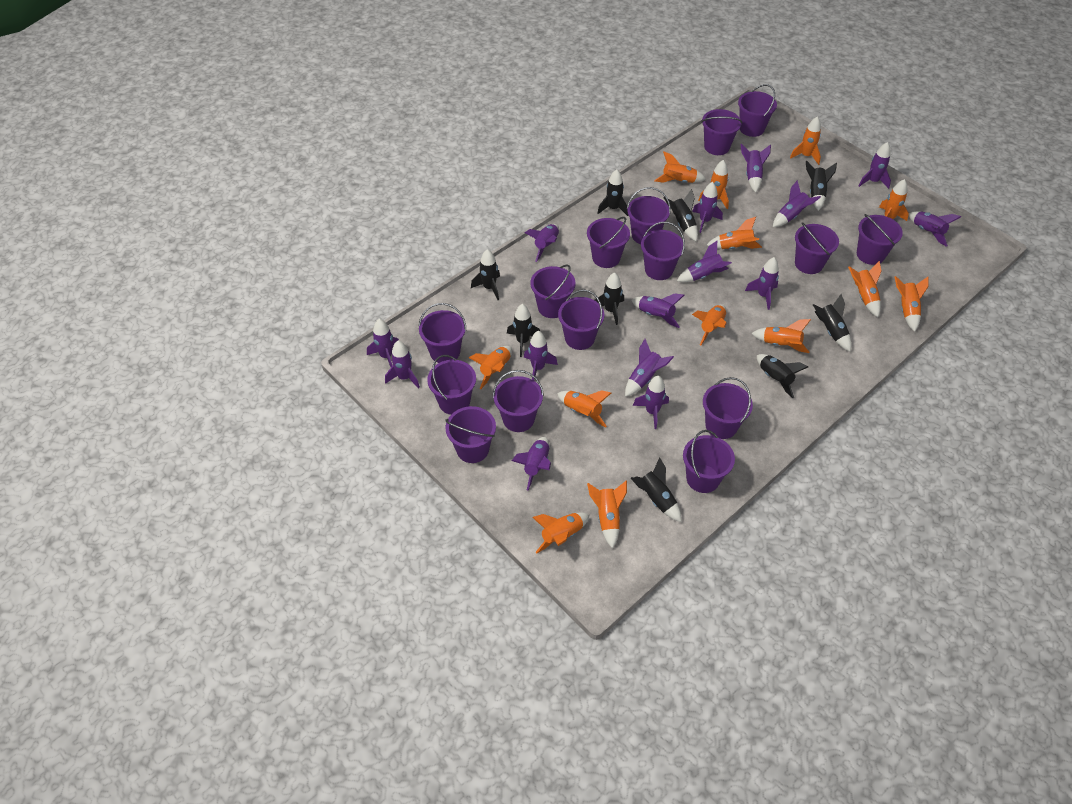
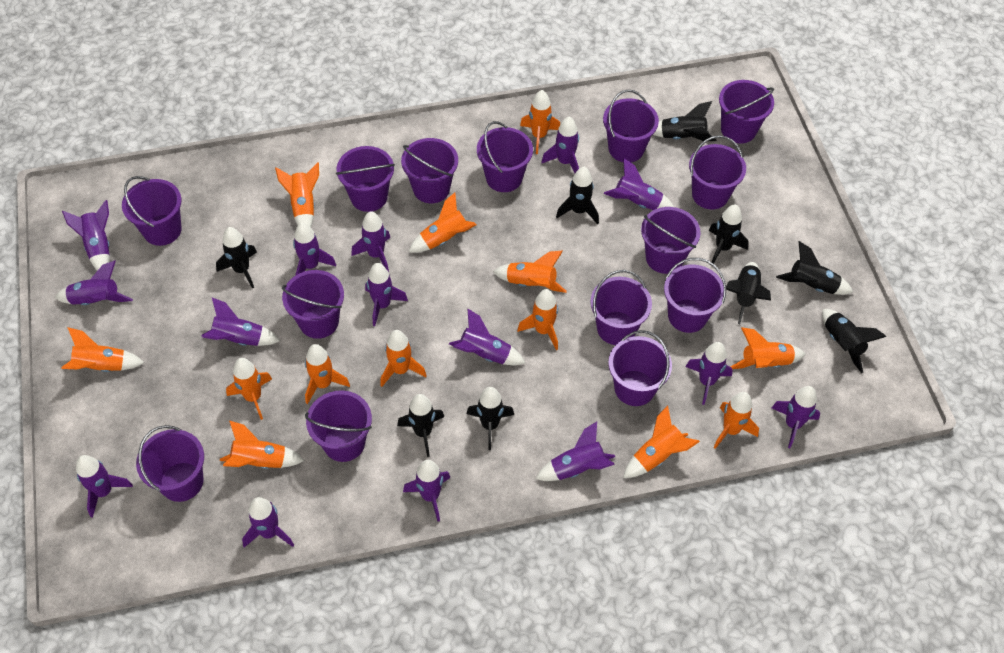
purple bucket: [418,303,466,363] [427,355,476,415] [445,406,496,463] [493,370,544,432] [530,265,575,318] [558,290,604,350] [587,217,630,268] [627,187,671,244] [641,222,685,280] [683,430,735,493] [701,109,742,155] [703,377,753,439] [738,84,777,137] [795,222,839,274] [857,214,903,265] = 15 -> [122,176,182,246] [136,425,204,502] [282,270,344,339] [305,390,372,462] [336,146,395,212] [401,138,458,203] [477,121,533,192] [590,270,652,345] [603,90,659,162] [608,330,672,406] [641,207,701,274] [664,258,726,333] [689,135,746,210] [719,80,774,144] = 14

